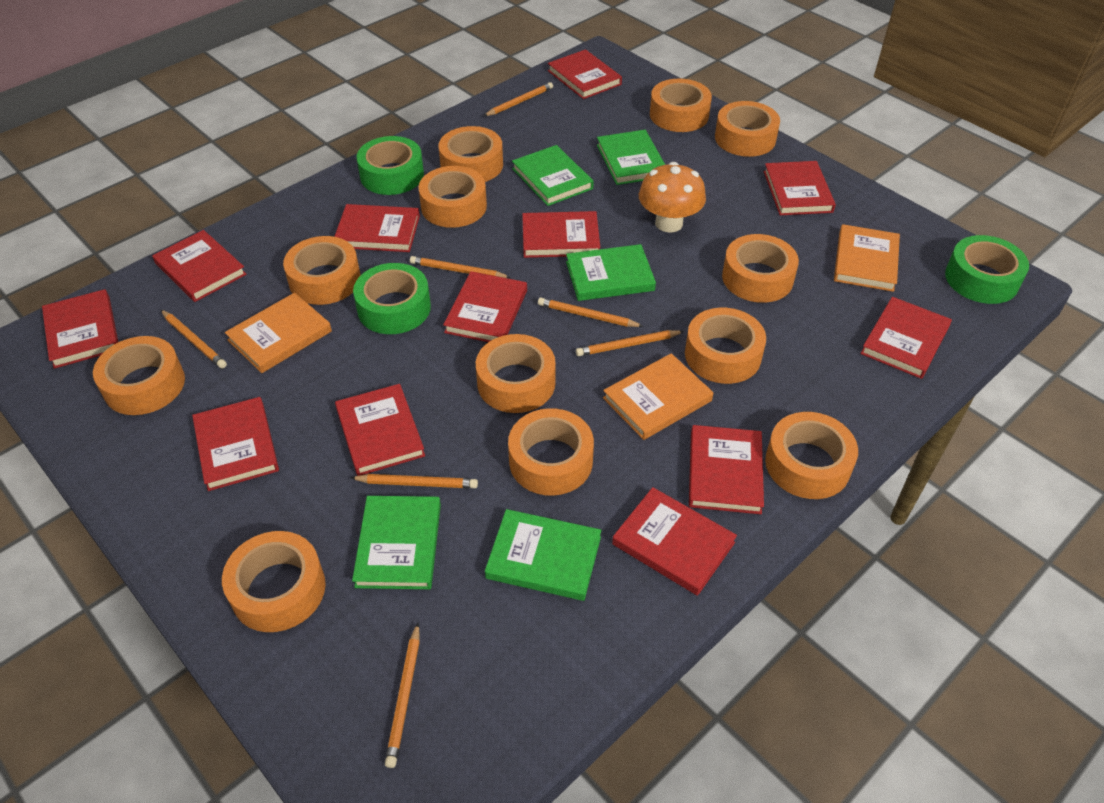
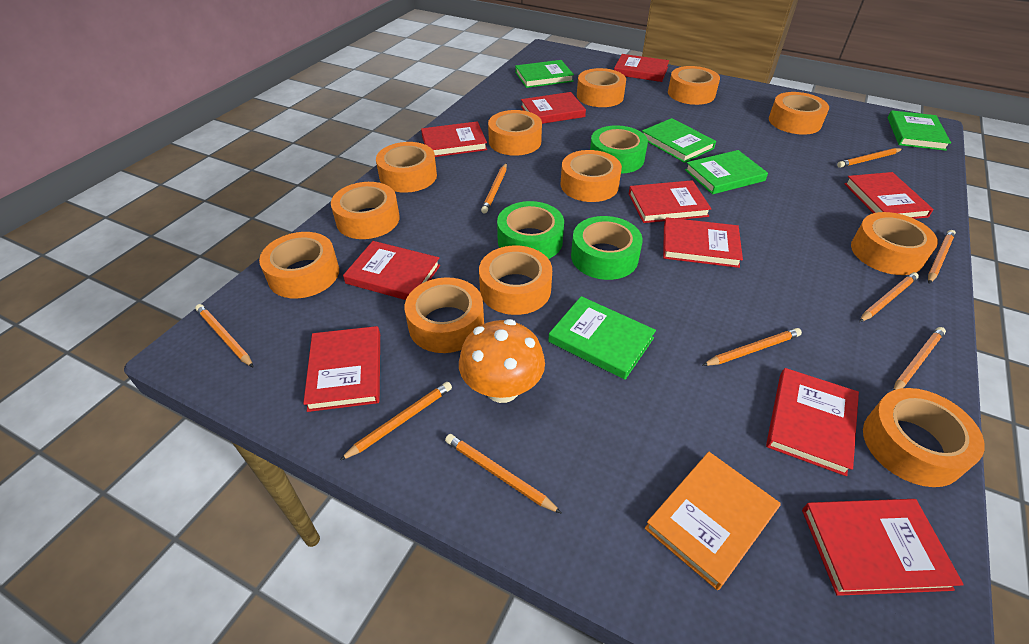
orange book: [225,293,332,373] [603,353,713,440] [834,224,900,292] = 3 -> [645,452,781,590] = 1
orange pencil: [161,310,227,368] [351,474,478,488] [385,623,420,768] [410,256,511,278] [484,82,553,116] [538,298,644,327] [576,330,684,356] = 7 -> [195,304,254,368] [339,382,452,461] [445,434,562,514] [481,163,507,214] [702,328,802,366] [837,148,902,168] [859,272,919,322] [893,327,946,390] [928,230,956,284] = 9
red book: [42,289,118,369] [152,230,246,302] [192,397,279,491] [334,204,420,252] [335,384,425,476] [443,271,527,342] [522,211,600,258] [548,49,622,99] [612,487,737,596] [689,425,764,514] [764,161,836,215] [860,297,952,379] = 12 -> [303,326,380,412] [343,241,440,300] [421,121,487,157] [521,92,586,124] [614,54,669,82] [629,180,711,223] [663,217,743,268] [766,368,859,476] [802,499,964,596] [844,172,934,219] = 10

